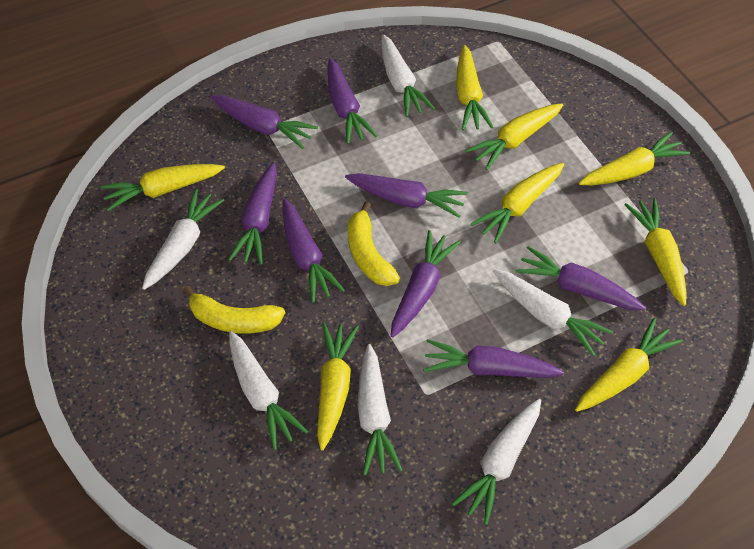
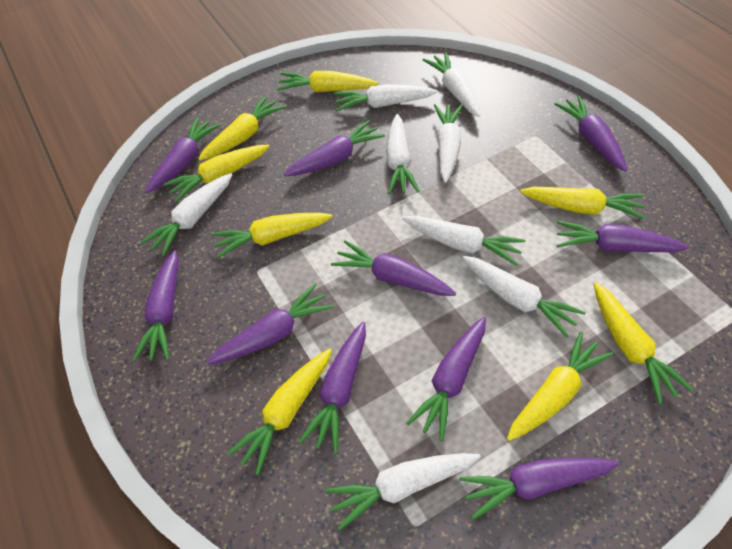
purple carrot: [211,95,318,149] [228,163,277,265] [282,199,345,303] [327,58,377,144] [345,173,468,218] [391,230,460,338] [423,339,564,378] [516,246,646,310] = 8 -> [132,250,179,362] [146,117,221,193] [206,283,334,364] [284,120,385,176] [299,322,366,454] [331,240,456,296] [406,317,486,441] [459,458,619,520] [555,96,627,172] [556,221,689,252] = 10
white carrot: [142,189,224,290] [229,331,308,450] [357,344,403,476] [381,34,435,117] [452,399,541,525] [493,269,613,356] = 6 -> [140,173,232,257] [325,453,481,531] [334,84,438,111] [386,114,420,194] [402,215,526,266] [423,52,480,117] [434,104,462,183] [462,256,586,338] = 8
yellow banana: [183,286,285,334] [348,202,400,286] = 2 -> none = 0

